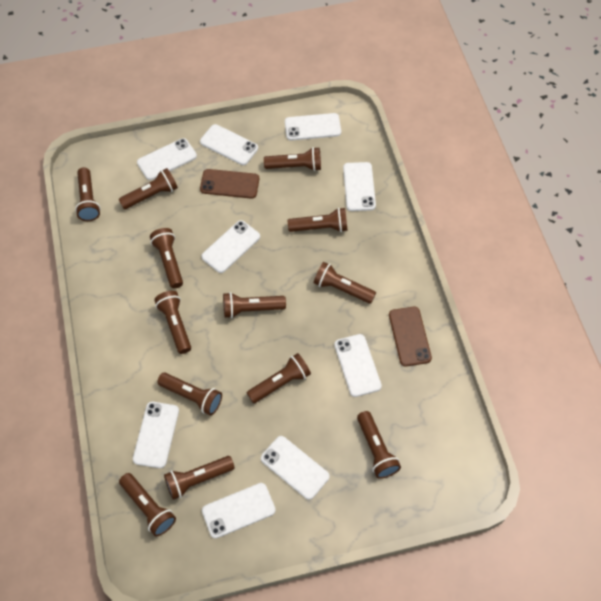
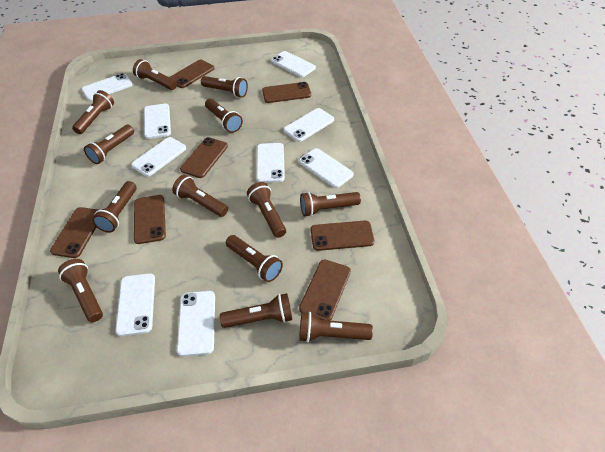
brown phone: [200,169,259,199] [389,307,432,367] = 2 -> [50,207,98,258] [134,195,166,244] [169,59,215,88] [180,137,228,178] [262,82,311,103] [299,259,351,321] [311,220,374,251] = 7

